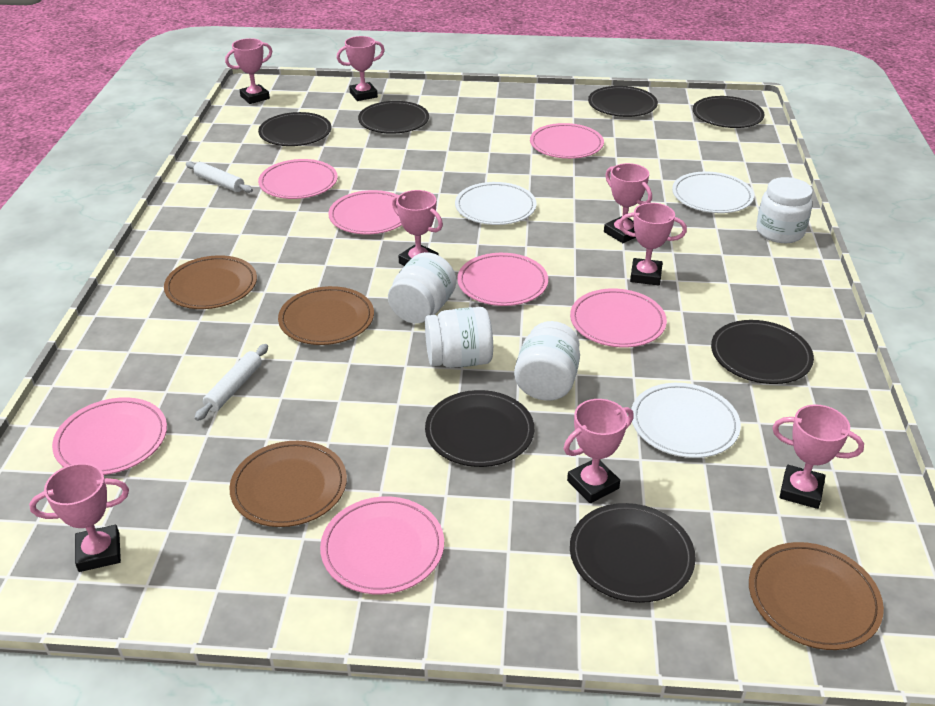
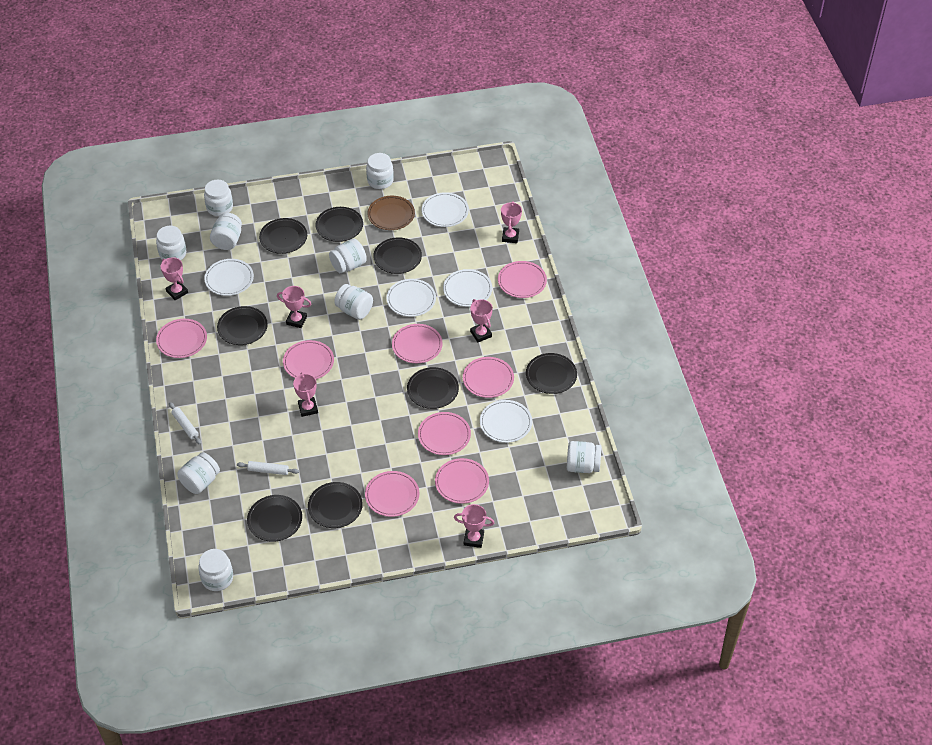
black plate: [258,112,331,146] [358,101,429,134] [425,390,534,467] [570,503,696,603] [588,86,658,117] [693,96,765,128] [711,320,814,384] = 7 -> [217,306,268,345] [247,495,302,542] [259,218,307,254] [308,482,363,528] [315,207,363,242] [373,237,422,274] [407,367,459,409] [526,353,577,394] = 8
brown plate: [164,255,257,309] [229,441,347,527] [278,286,374,345] [749,542,884,650] = 4 -> [368,196,415,230] = 1
pink plate: [52,397,167,475] [258,159,338,199] [320,497,444,594] [328,190,402,234] [457,253,548,306] [530,123,604,159] [570,288,667,348] = 7 -> [156,319,207,358] [283,340,334,379] [365,471,419,517] [392,324,443,363] [418,412,471,455] [435,458,489,504] [463,357,514,398] [498,261,547,298] = 8
pink trophy: [29,463,129,572] [225,38,273,104] [337,36,385,101] [392,190,443,266] [564,399,634,503] [604,163,652,243] [619,203,687,285] [772,404,864,509] = 8 -> [161,257,188,300] [277,286,311,328] [293,372,318,417] [454,504,494,548] [470,299,493,342] [501,201,522,243] = 6
white jar: [388,252,456,324] [425,307,493,368] [514,321,580,401] [756,177,813,243] = 4 -> [156,226,186,260] [177,452,220,494] [198,549,233,591] [204,180,233,216] [210,213,242,250] [329,238,367,273] [334,284,373,320] [366,153,394,189] [567,441,601,473] = 9
white plate: [455,182,537,225] [631,383,741,458] [672,171,754,213] = 3 -> [204,259,254,296] [387,279,436,317] [422,192,469,227] [443,269,492,307] [480,400,532,443] = 5

